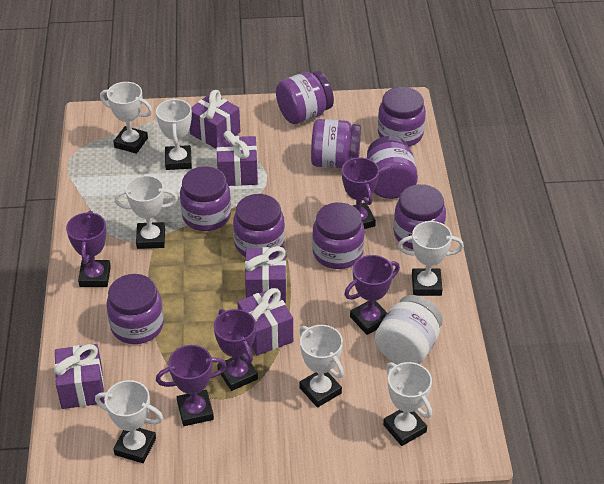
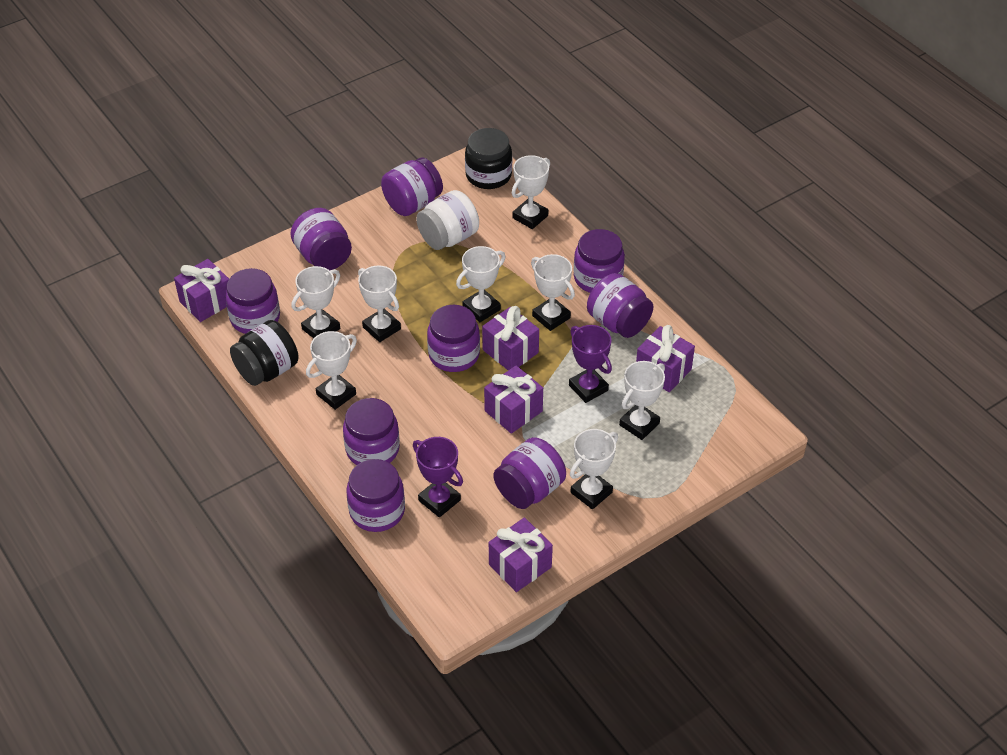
black jar: none = 0 -> [230,320,299,386] [465,128,512,189] = 2
purple trophy: [66,211,111,287] [156,345,227,426] [214,309,258,391] [342,157,379,229] [344,255,400,335] = 5 -> [413,437,463,518] [569,325,612,403] = 2
white trophy: [95,380,163,463] [100,82,152,154] [114,175,178,249] [156,98,192,170] [299,325,344,408] [383,362,432,446] [398,221,464,296] = 7 -> [291,266,340,338] [306,331,357,410] [358,265,401,342] [456,246,506,322] [512,155,550,229] [531,254,575,331] [570,429,618,509] [619,361,665,440] = 8

